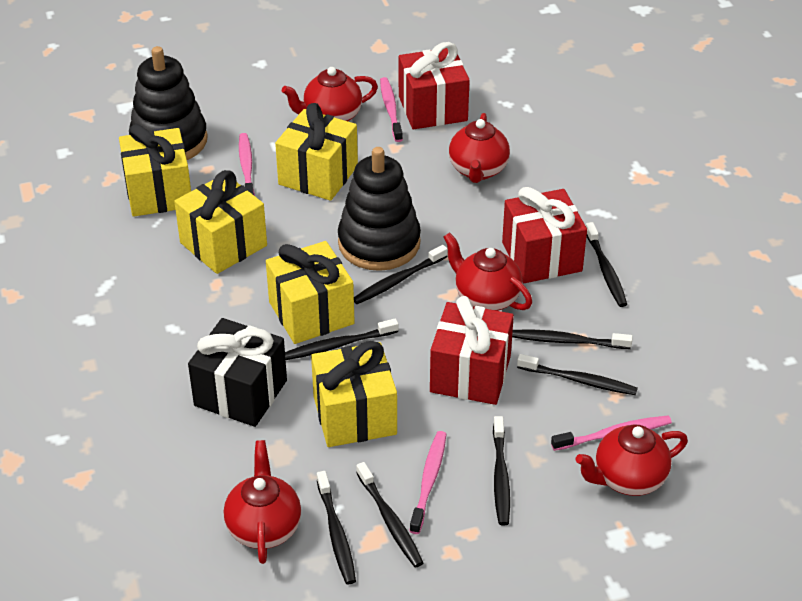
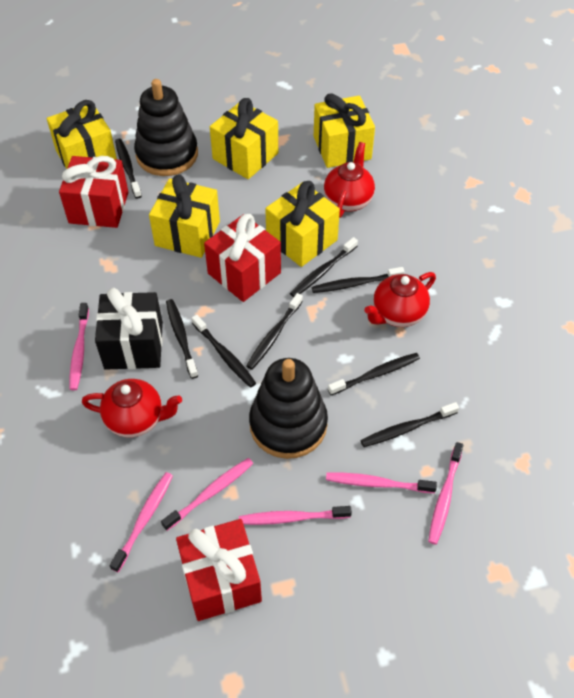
pink toothbrush: [239,133,255,196] [380,77,403,142] [410,431,446,534] [551,416,672,451] = 4 -> [69,303,89,391] [110,472,173,572] [161,458,253,531] [239,506,352,525] [326,472,437,493] [428,442,464,545] = 6
red teapot: [224,440,301,564] [282,67,378,121] [443,232,532,311] [449,113,510,183] [576,424,688,496] = 5 -> [82,379,182,437] [324,142,375,218] [364,272,436,327] = 3

